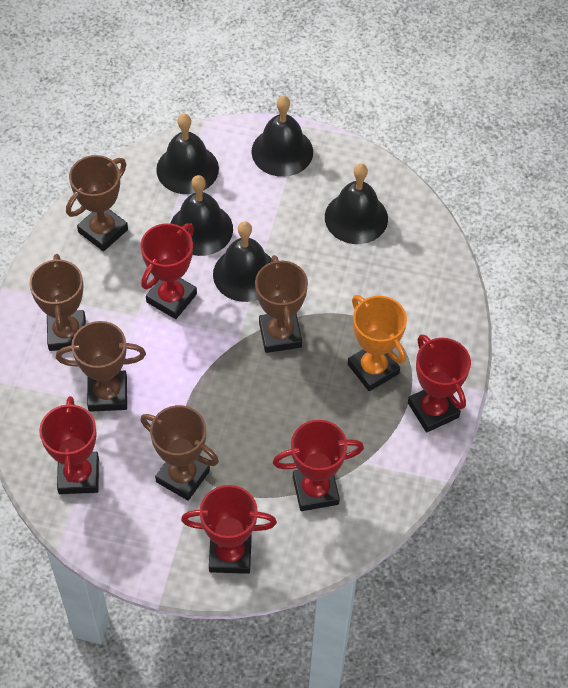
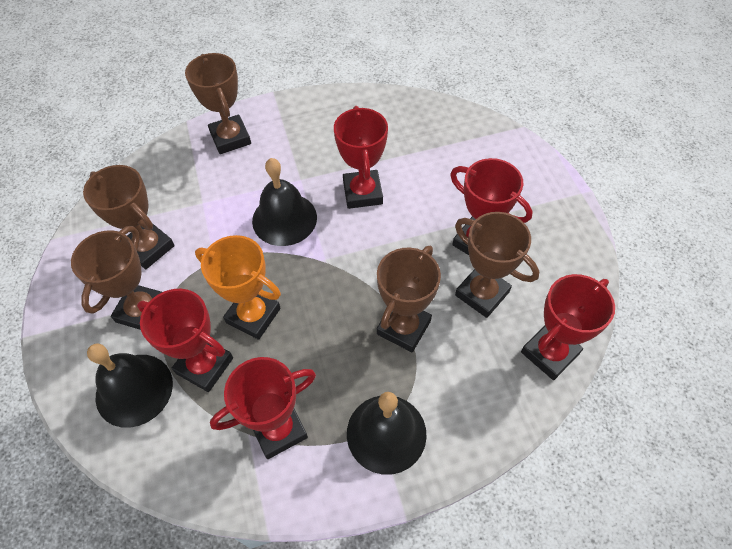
black bell: [156,114,219,194] [171,175,233,256] [213,221,272,302] [251,96,313,177] [325,164,388,244] = 5 -> [87,343,173,428] [252,158,317,246] [347,392,427,475] = 3

